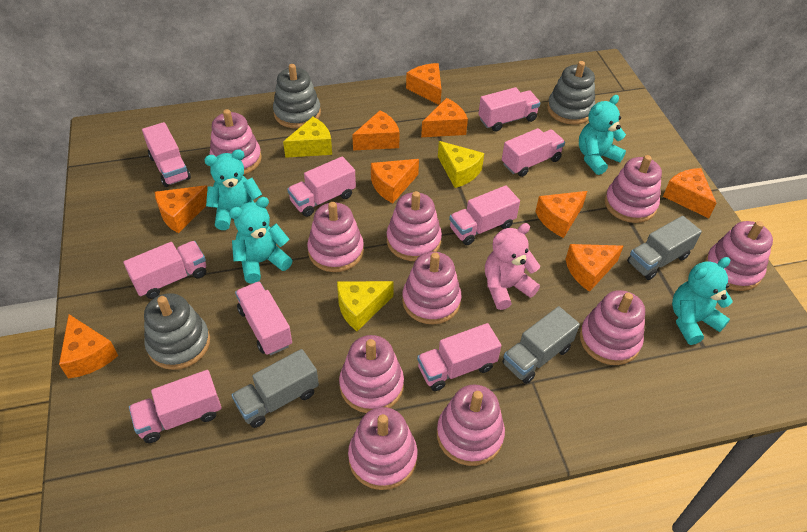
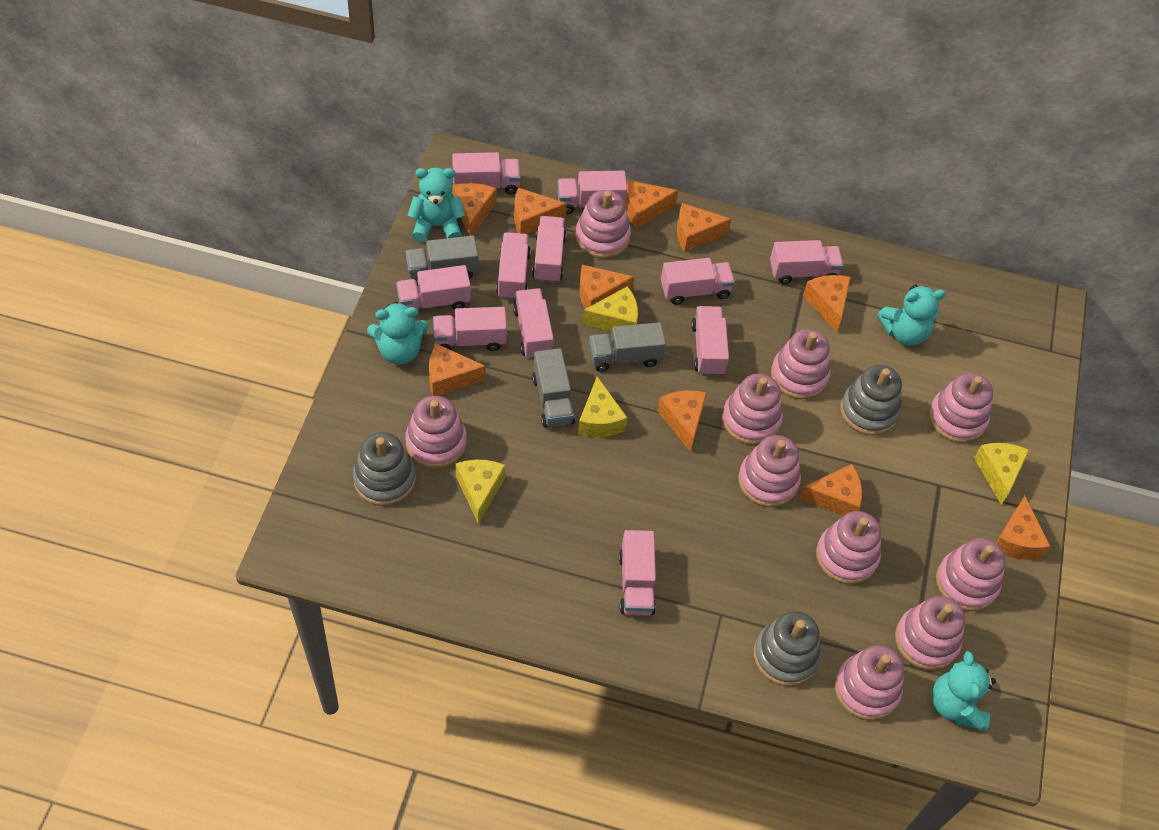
orange cheese: [59,314,118,379] [155,185,208,233] [352,110,400,151] [371,159,419,203] [406,63,442,105] [421,98,468,137] [535,191,587,238] [565,244,623,292] [663,168,716,218] = 9 -> [429,344,486,396] [452,183,496,236] [514,188,567,234] [579,265,634,309] [625,181,678,228] [657,390,707,452] [677,203,731,252] [799,464,862,516] [803,275,851,332] [996,496,1050,560] = 10
pink teddy bear: [485,223,540,310] = 1 -> none = 0
pink truck: [124,241,206,299] [129,370,222,443] [142,122,191,187] [235,281,292,355] [287,156,356,217] [417,323,502,391] [449,185,520,245] [478,87,540,132] [502,128,565,177] = 9 -> [396,265,471,310] [433,307,507,351] [452,152,521,195] [496,232,531,300] [513,288,554,359] [532,216,566,283] [558,171,627,214] [619,530,656,615] [661,258,735,305] [691,306,729,376] [770,240,844,284] = 11
yellow cheese: [283,117,332,158] [337,281,394,331] [438,141,484,188] = 3 -> [455,460,506,524] [578,376,627,437] [582,286,638,331] [974,443,1029,505] = 4

